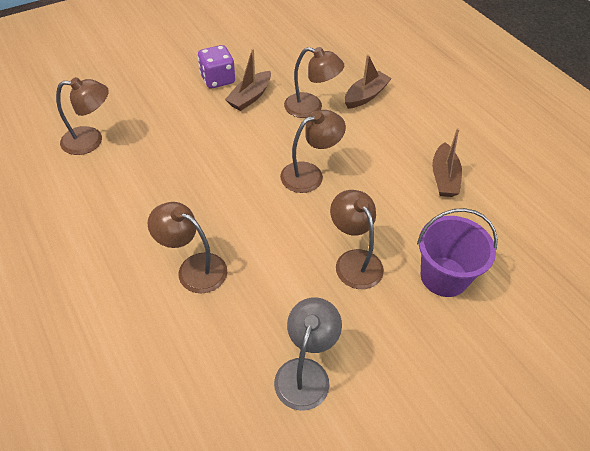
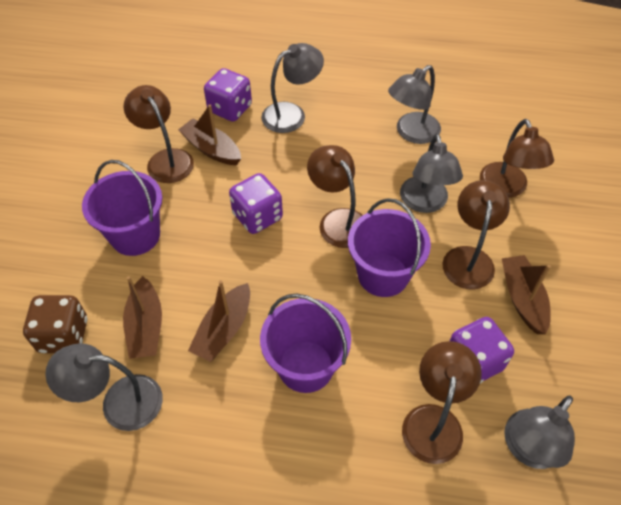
brown boat: [225,49,271,111] [345,54,392,109] [432,128,462,197] = 3 -> [123,276,162,359] [178,105,241,165] [188,280,250,362] [502,255,551,334] = 4
brown dice: none = 0 -> [23,295,88,353] = 1
grey lamp: [274,297,342,411] = 1 -> [45,343,163,431] [261,43,324,133] [388,65,441,144] [400,134,463,213] [504,395,575,469] = 5
purple bucket: [417,208,498,297] = 1 -> [82,160,162,256] [260,294,351,393] [348,198,431,297] = 3
purple dice: [198,45,235,88] = 1 -> [204,68,252,122] [229,173,283,234] [450,317,514,383] = 3

